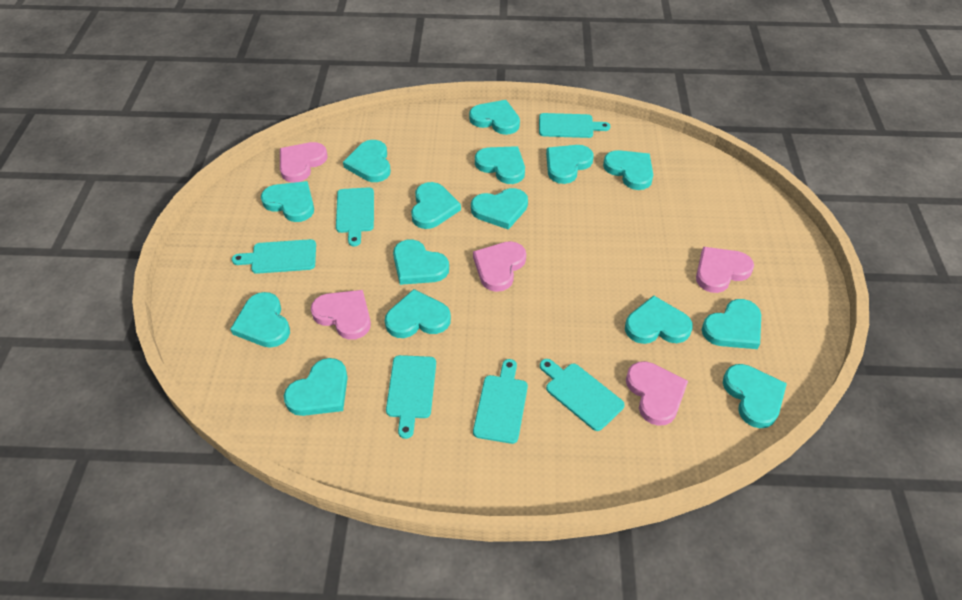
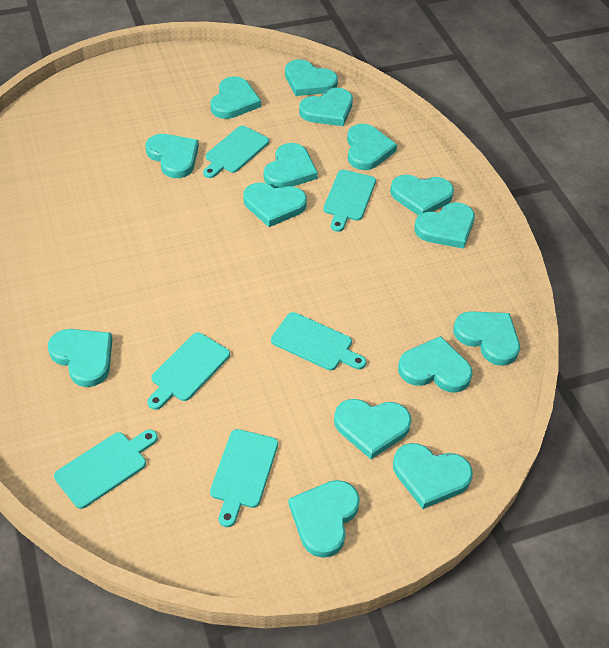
pink heart: [280,142,328,183] [311,290,371,340] [473,241,526,292] [626,361,688,426] [696,247,754,293] = 5 -> none = 0

